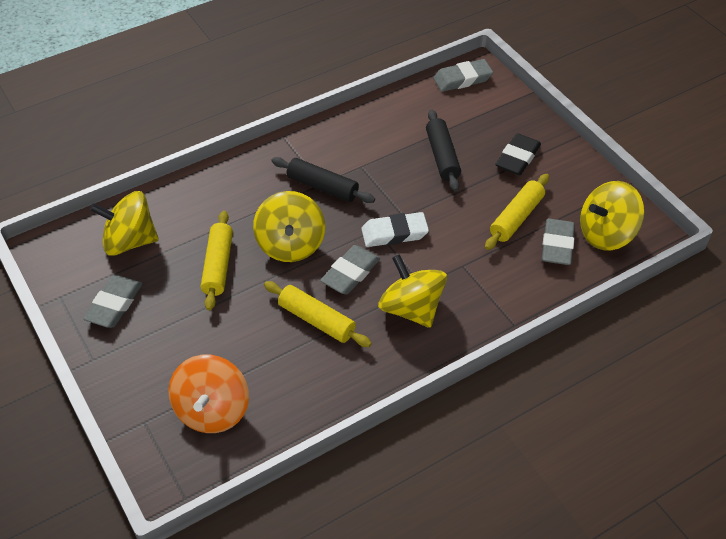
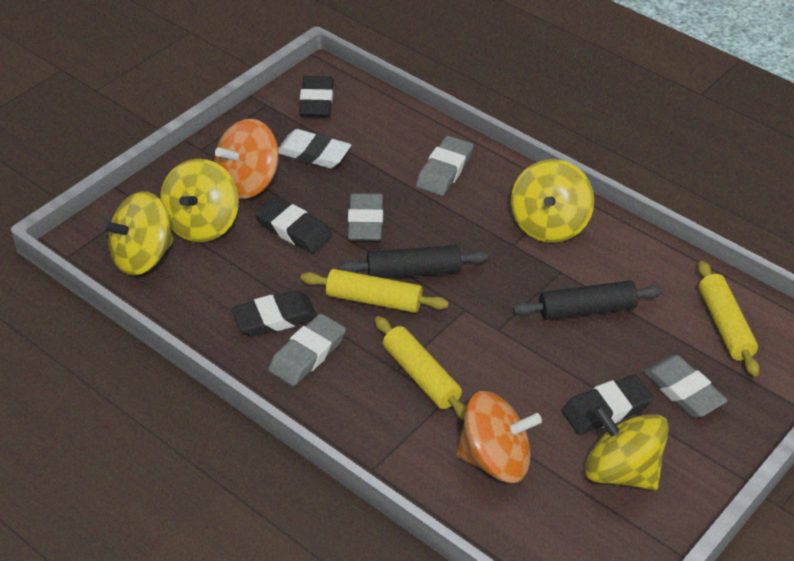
black eraser: [495,133,541,175] = 1 -> [231,290,317,337] [255,197,332,253] [299,76,334,117] [562,375,653,435] = 4
orange spinning top: [168,355,249,433] = 1 -> [214,119,279,199] [456,391,542,483] = 2

